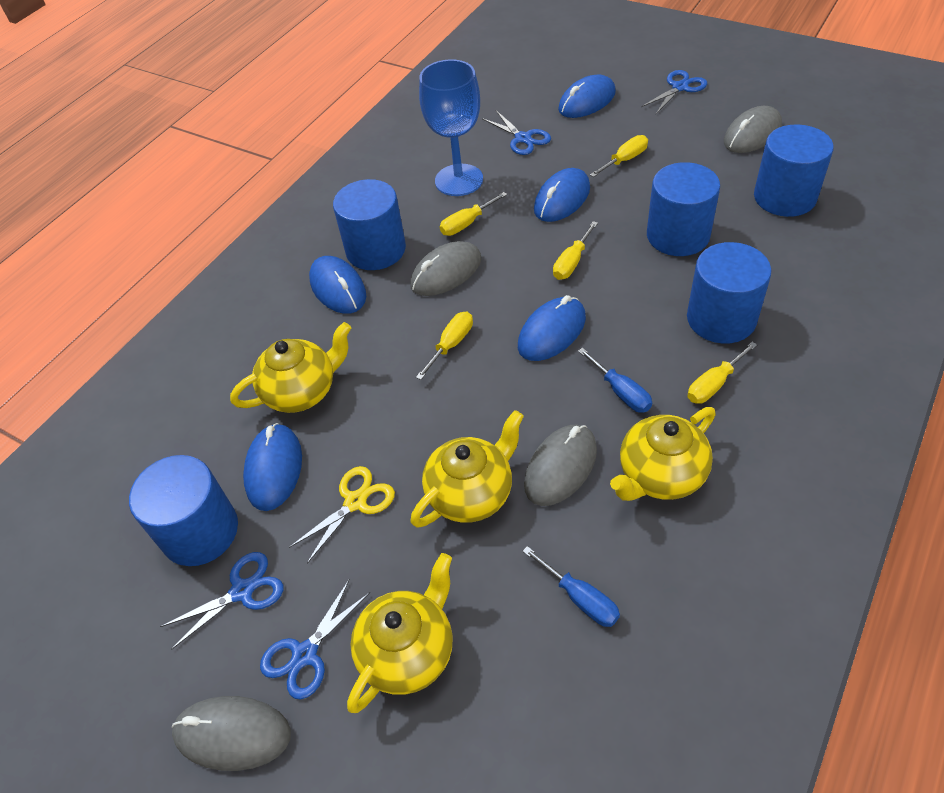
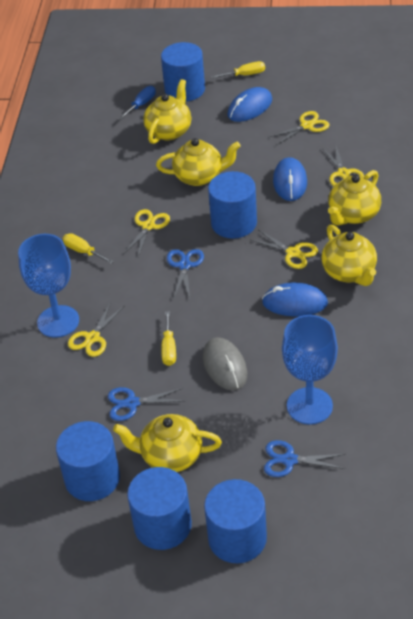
blue goblet: [419,59,483,196] = 1 -> [18,234,79,338] [282,315,338,425] = 2
blue mouse: [243,423,302,511] [309,256,366,314] [518,295,586,361] [534,168,590,222] [558,74,616,118] = 5 -> [228,87,272,122] [262,282,328,316] [273,157,307,201] = 3
blue scissors: [160,552,283,650] [260,579,370,699] [482,111,551,155] [641,70,707,114] = 4 -> [108,387,183,421] [167,249,204,298] [264,440,346,477] = 3
blue screwdriver: [522,546,620,627] [578,348,652,413] = 2 -> [118,86,156,120] = 1
grey mouse: [172,696,291,771] [410,241,481,296] [524,424,597,506] [724,106,782,153] = 4 -> [203,337,247,391] = 1
yellow scissors: [289,466,395,564] = 1 -> [68,302,124,357] [124,209,170,257] [251,230,318,269] [269,111,330,145] [322,146,365,186] = 5
yellow screwdriver: [416,312,473,380] [440,192,507,236] [553,221,598,280] [590,135,648,177] [688,342,757,404] = 5 -> [63,233,114,264] [161,311,176,366] [211,61,265,78] = 3
yellow teapot: [230,322,351,413] [347,553,453,713] [410,410,524,528] [610,407,716,501] = 4 -> [113,414,222,472] [143,79,191,144] [156,138,241,186] [321,224,377,286] [328,170,381,226] = 5

